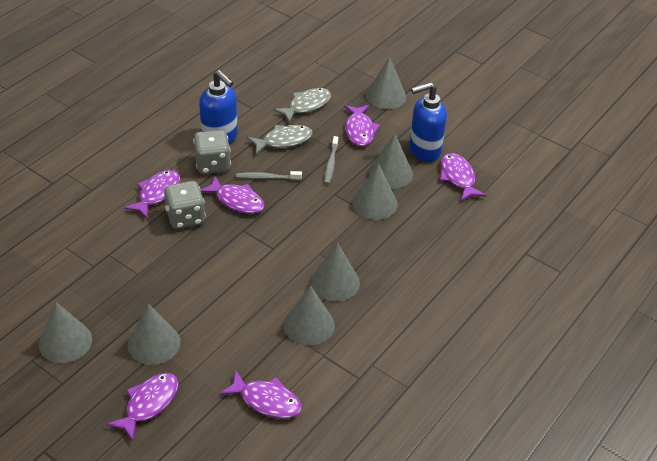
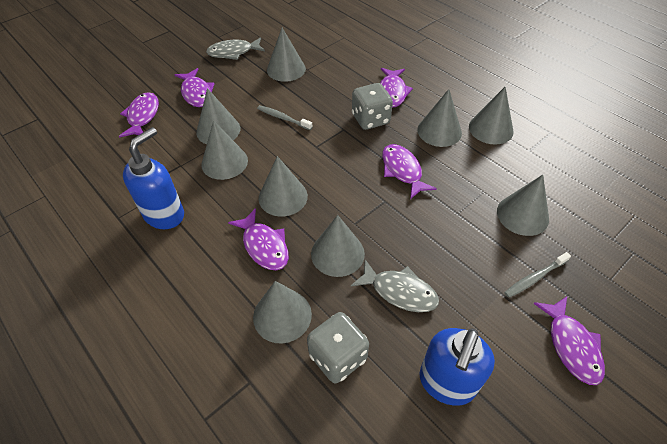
grey cone: [39,302,92,363] [128,304,181,365] [284,285,335,345] [311,243,360,301] [352,164,398,220] [366,57,406,109] [369,134,413,189] = 7 -> [196,88,240,145] [201,121,248,180] [253,281,312,343] [259,156,308,216] [267,28,306,82] [311,215,365,277] [417,89,462,147] [469,87,514,145] [497,175,549,236] = 9

